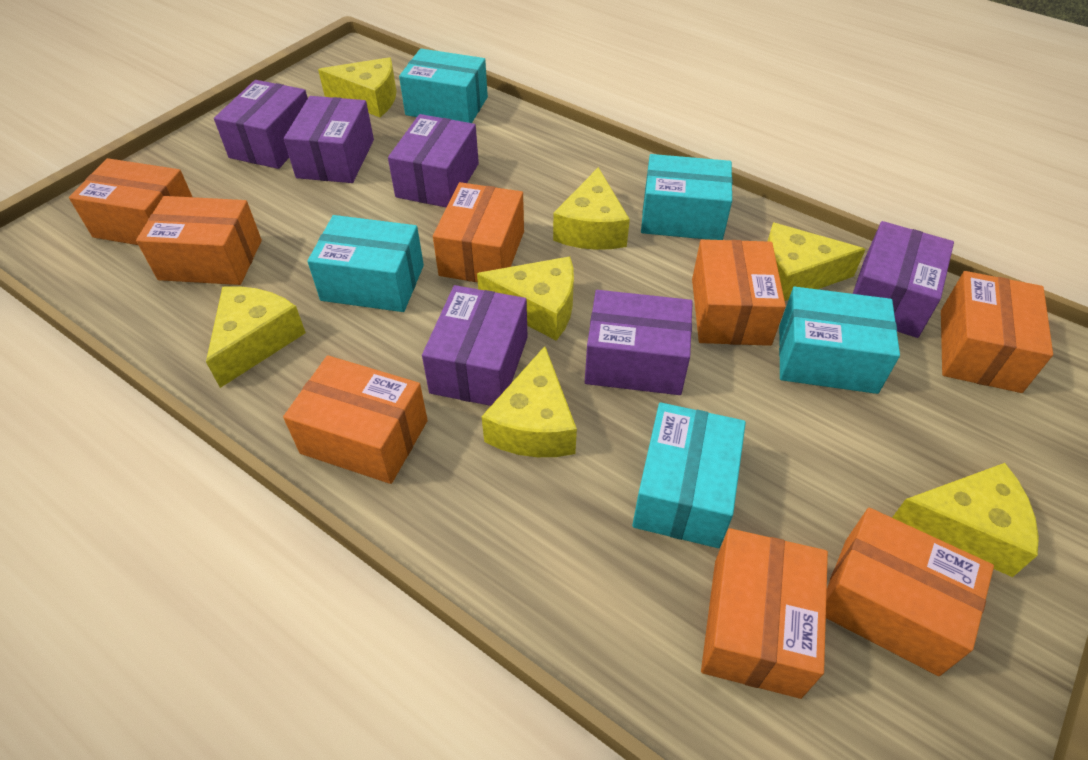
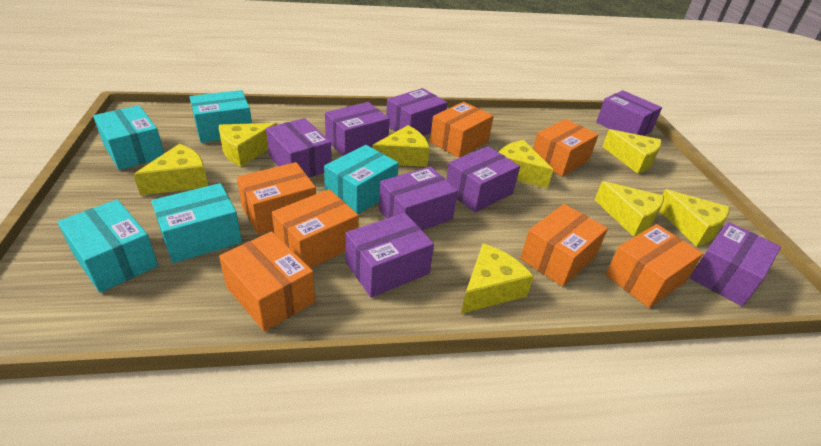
orange box: [69,158,192,245] [136,196,262,285] [283,355,428,484] [433,182,524,282] [692,239,786,346] [701,528,828,699] [826,508,994,676] [941,271,1053,393] = 8 -> [219,231,315,332] [237,162,316,235] [272,189,359,268] [430,102,494,158] [520,204,608,287] [533,119,598,177] [605,224,703,308] = 7
purple box: [214,80,308,169] [284,96,374,183] [388,114,479,208] [422,285,528,406] [585,290,693,395] [853,221,954,338] = 6 -> [266,118,332,178] [325,102,390,156] [346,213,434,297] [379,166,458,231] [386,88,447,136] [446,146,520,212] [596,90,662,136] [690,222,781,306] = 8
yellow cheese: [206,286,306,388] [318,57,396,117] [477,256,574,341] [481,346,577,457] [553,167,630,250] [768,223,866,301] [892,463,1039,577] = 7 -> [133,144,208,196] [219,123,277,167] [372,125,429,167] [461,244,534,314] [499,140,553,188] [595,181,664,237] [602,129,662,174] [659,189,730,246] = 8

